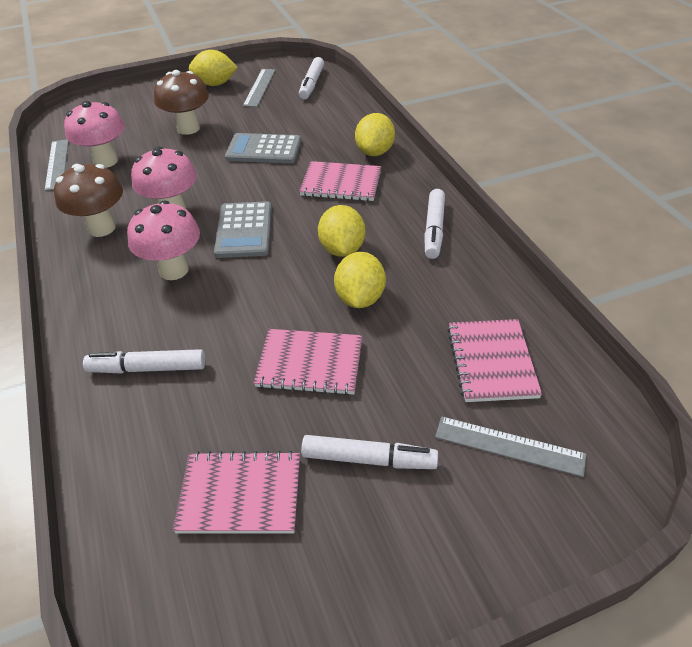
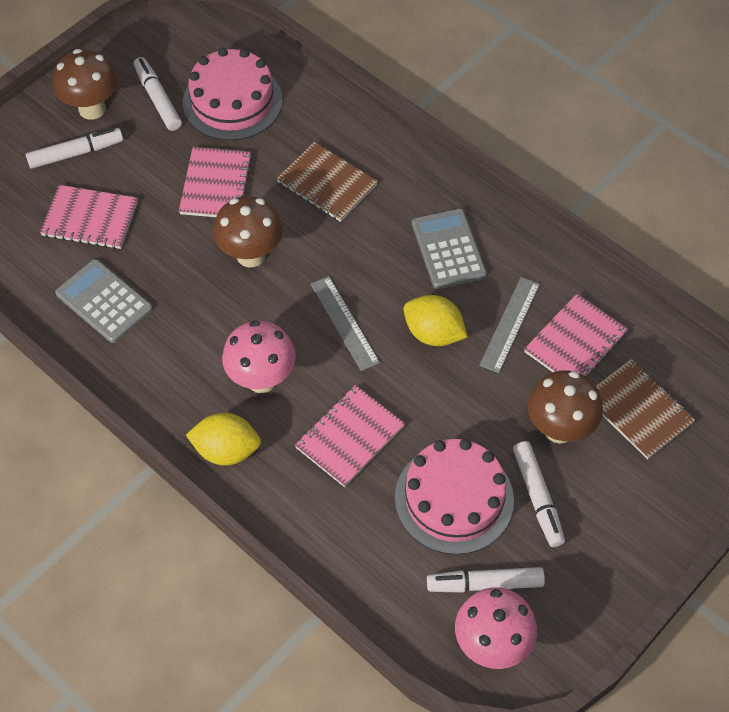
brown mushroom: [54,164,123,237] [154,70,209,135] = 2 -> [53,49,118,120] [213,196,283,267] [528,370,603,444] = 3
brown notebook: none = 0 -> [277,142,378,222] [596,359,696,459] = 2
grey ruler: [45,139,69,191] [243,69,276,107] [435,416,586,477] = 3 -> [311,276,380,371] [479,277,540,373] = 2
pink cake: none = 0 -> [183,48,283,140] [395,439,514,555] = 2
pink mushroom: [64,101,125,168] [127,200,200,280] [131,147,197,210] = 3 -> [222,320,296,393] [455,587,537,669] = 2
yellow lemon: [189,50,238,86] [318,205,365,257] [334,252,386,308] [355,113,395,156] = 4 -> [186,413,261,465] [403,295,468,346] = 2

